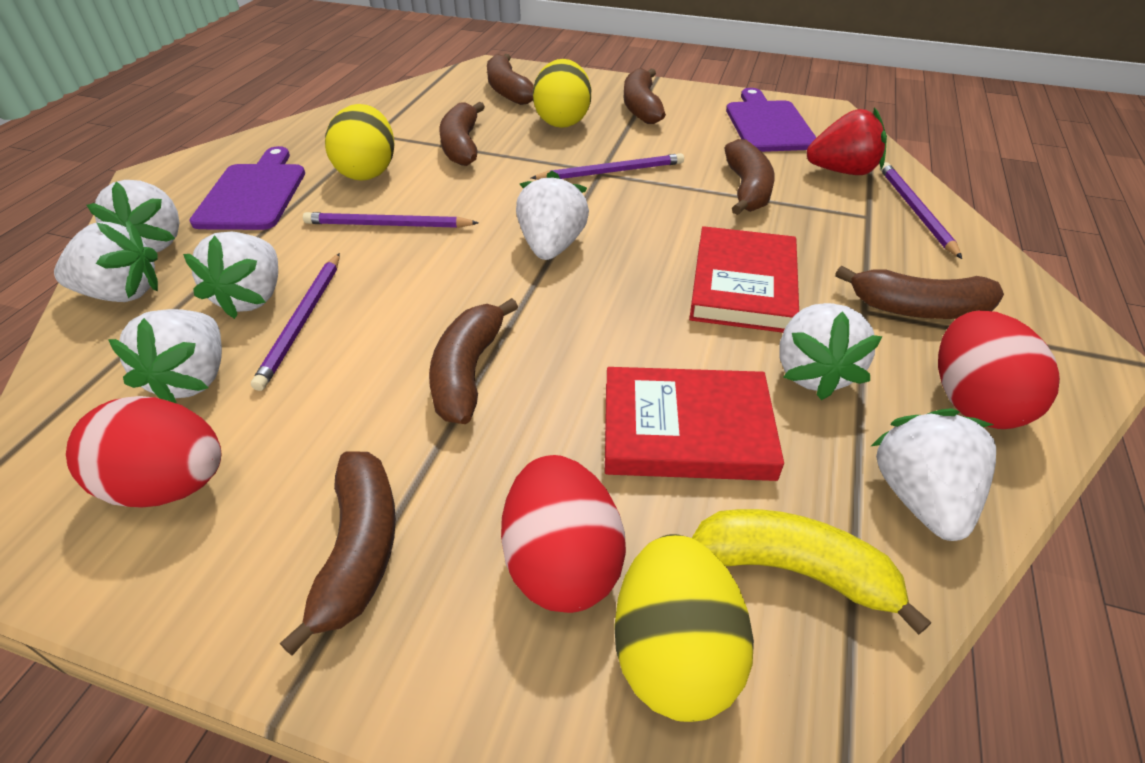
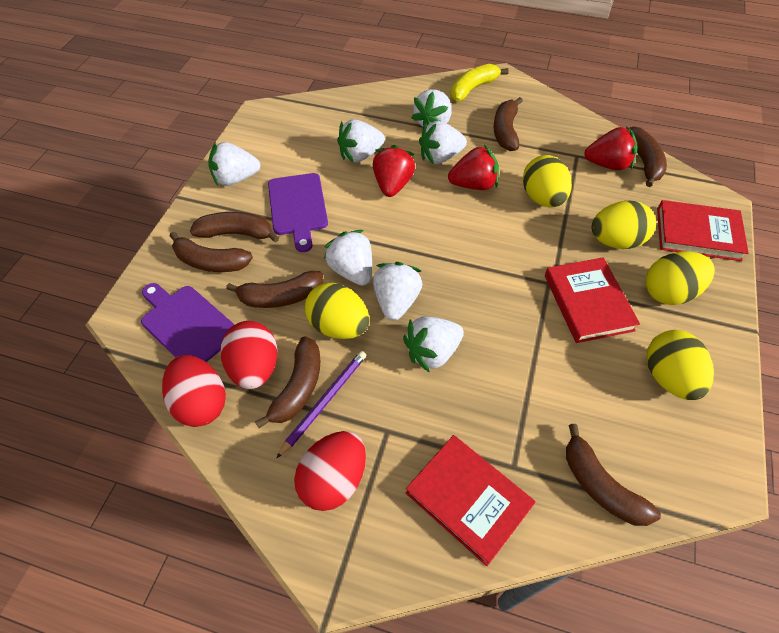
purple pencil: [251,253,340,391] [303,212,479,228] [531,153,684,180] [880,162,962,259] = 4 -> [276,351,366,459] = 1
red book: [605,367,784,481] [689,226,799,333] = 2 -> [406,435,536,566] [545,257,640,343] [657,200,749,261] = 3
red strawberry: [807,107,887,175] = 1 -> [373,145,415,197] [448,145,499,190] [584,126,638,170] = 3
yellow egg: [325,104,394,181] [533,59,591,128] [614,534,754,722] = 3 -> [305,283,370,339] [523,155,572,208] [591,201,656,249] [645,251,715,305] [647,330,714,400] = 5

